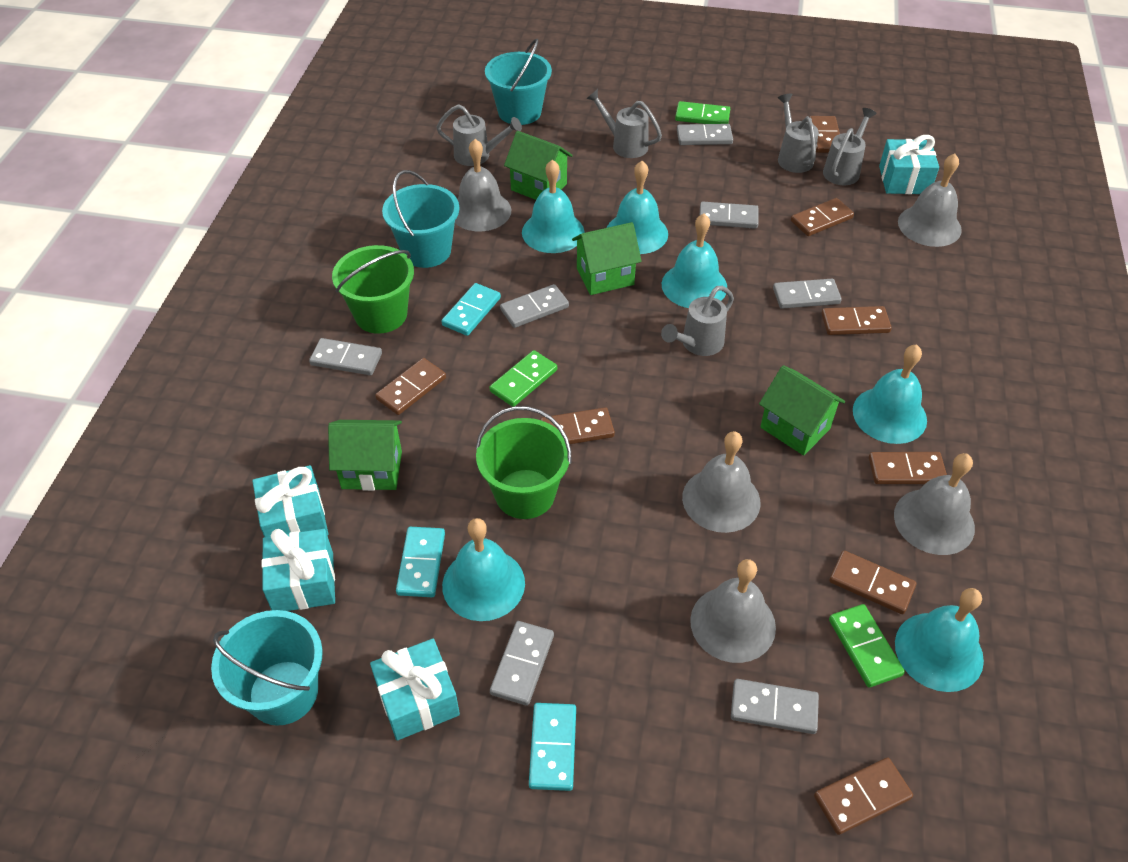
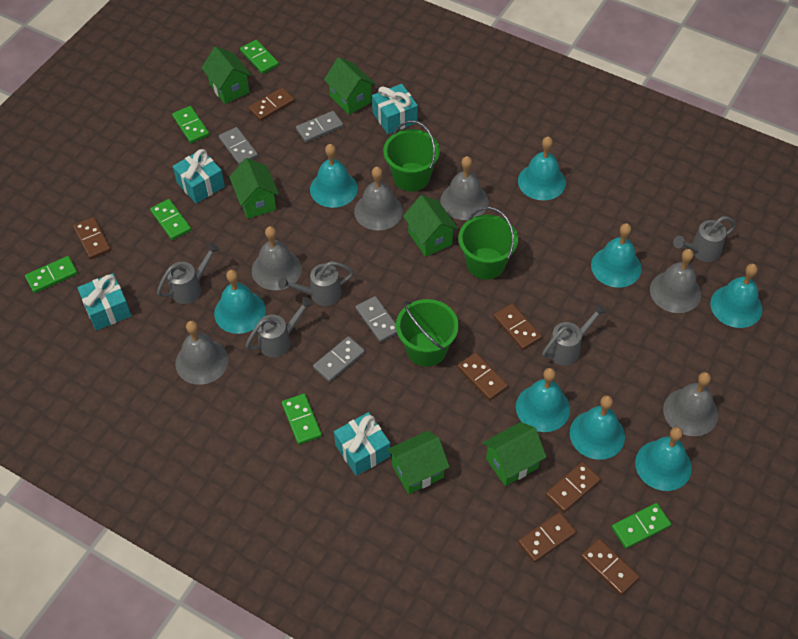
brown domino: [375,358,446,415] [540,407,615,444] [791,198,854,236] [810,116,840,153] [814,758,913,835] [821,306,892,335] [829,551,916,614] [869,452,947,484] = 8 -> [73,217,111,259] [248,87,295,121] [458,353,508,401] [494,304,542,350] [518,512,576,562] [545,462,601,513] [581,539,639,595] = 7
green bucket: [332,245,414,334] [476,406,571,519] = 2 -> [383,120,440,192] [396,299,459,367] [458,207,518,280] = 3
green domino: [489,350,557,407] [675,101,730,124] [829,604,905,687] = 3 -> [25,256,78,293] [150,199,191,240] [172,106,209,143] [240,40,279,74] [282,393,322,445] [612,503,671,549] = 6
green house: [328,420,402,491] [504,131,573,200] [572,222,642,295] [759,365,845,456] = 4 -> [201,46,251,104] [229,158,279,219] [324,57,376,115] [387,431,450,494] [403,195,458,257] [483,422,547,486] = 6
grey bell: [455,139,511,231] [682,431,761,533] [690,559,776,663] [894,453,975,555] [898,153,962,247] = 5 -> [175,321,228,385] [252,226,302,290] [354,167,403,231] [440,156,489,220] [650,249,701,313] [663,372,718,436] = 6
grey domino: [309,338,382,375] [490,621,554,706] [500,284,569,328] [677,124,733,145] [700,202,759,229] [731,679,819,734] [773,279,842,309] = 7 -> [219,127,258,165] [296,111,343,143] [313,336,365,382] [356,296,397,342] = 4
turquoise bell: [442,518,525,621] [522,160,584,253] [607,161,668,254] [662,214,727,308] [853,344,927,444] [895,588,984,692] = 6 -> [214,270,266,334] [310,144,358,208] [516,368,570,432] [518,137,566,200] [570,395,625,460] [591,223,642,288] [635,427,692,491] [710,264,763,328] = 8
turquoise bucket: [211,610,323,726] [382,170,459,268] [485,39,552,125] = 3 -> none = 0
turquoise domino: [396,527,445,597] [441,283,501,336] [529,703,576,791] = 3 -> none = 0

